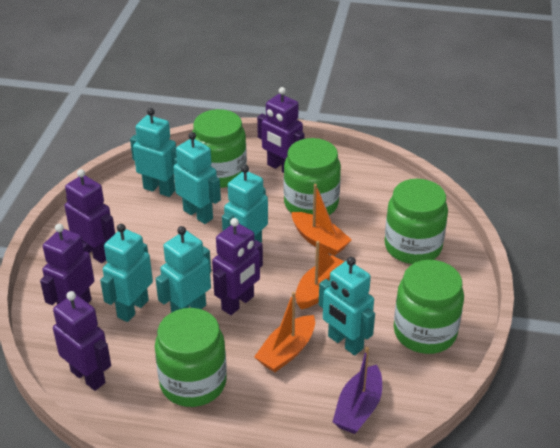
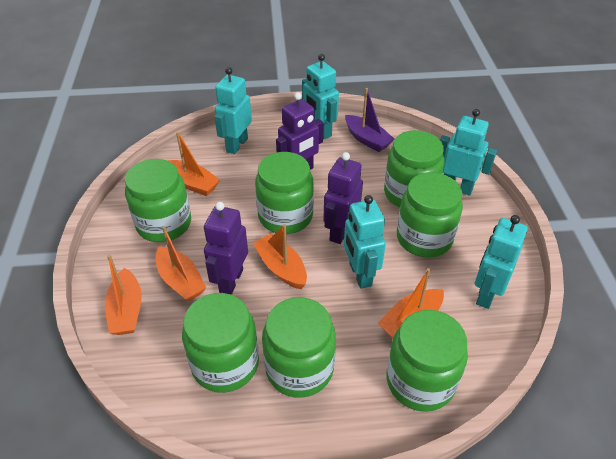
green jar: [155,308,227,407] [192,109,247,188] [284,138,341,215] [384,179,448,264] [394,260,464,354] = 5 -> [125,159,191,242] [182,293,259,393] [255,152,314,234] [262,297,336,398] [384,130,444,208] [386,310,468,412] [397,172,463,258] = 7
orange boat: [254,292,315,372] [292,184,352,256] [295,241,344,309] = 3 -> [105,255,142,335] [156,226,206,302] [168,132,220,196] [253,224,307,289] [378,268,444,338] = 5
purple robot: [40,224,94,305] [53,291,111,391] [65,169,115,263] [212,218,263,315] [257,87,304,173] = 5 -> [204,202,248,295] [276,92,323,170] [323,152,363,244] = 3
turquoise robot: [100,224,153,322] [130,108,177,197] [156,226,211,313] [173,132,221,224] [222,165,268,243] [319,257,375,355] = 6 -> [215,67,252,154] [302,54,339,139] [344,195,386,289] [440,109,497,196] [475,215,528,309] = 5

